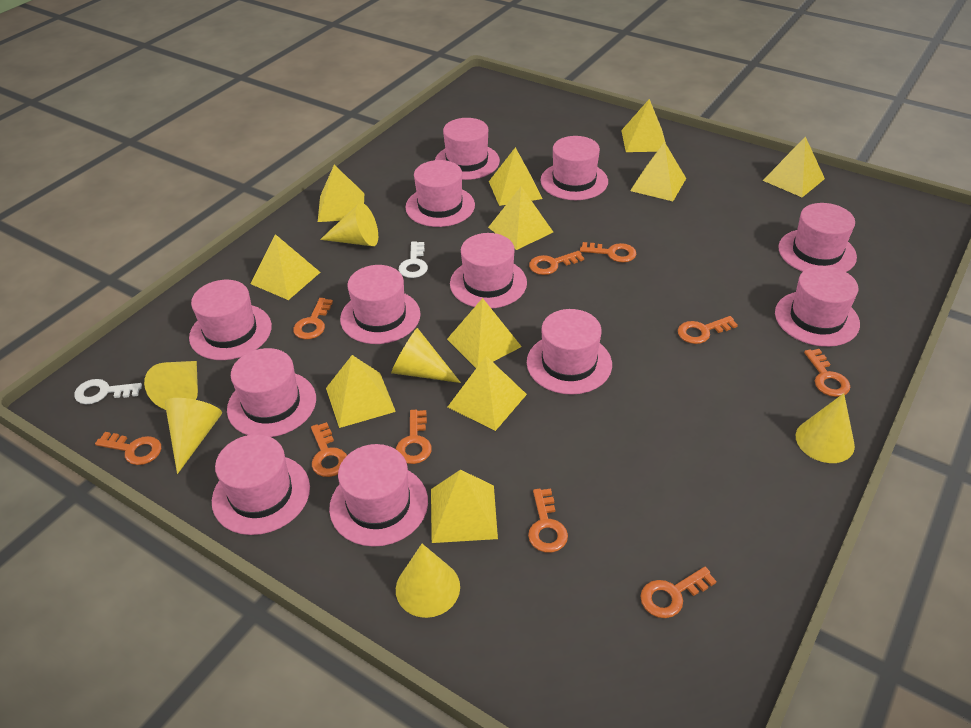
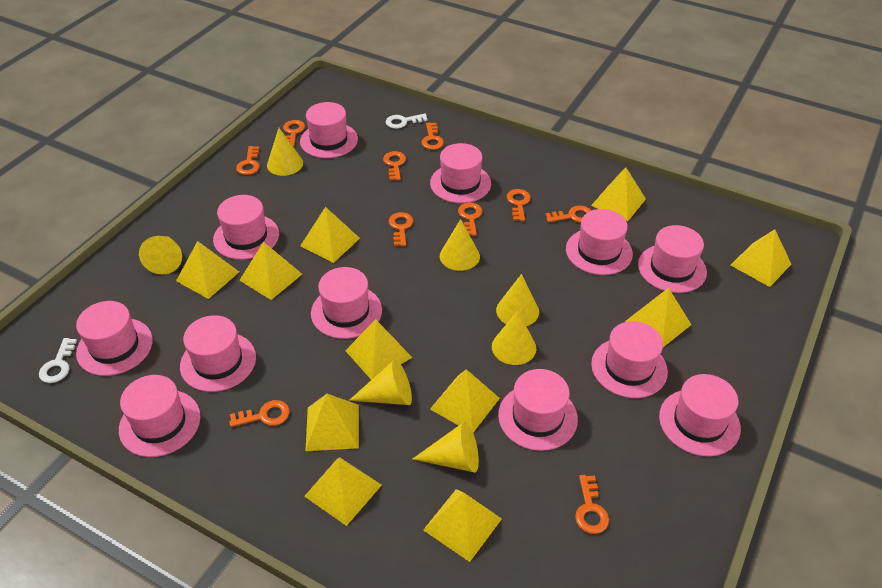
yellow cone: [144,361,198,410] [165,398,222,474] [320,203,378,246] [391,328,461,383] [396,544,460,618] [796,393,855,463] = 6 -> [139,236,182,274] [267,128,303,176] [349,359,412,405] [413,422,479,473] [440,219,480,271] [492,311,536,365] [496,274,539,326] = 7

